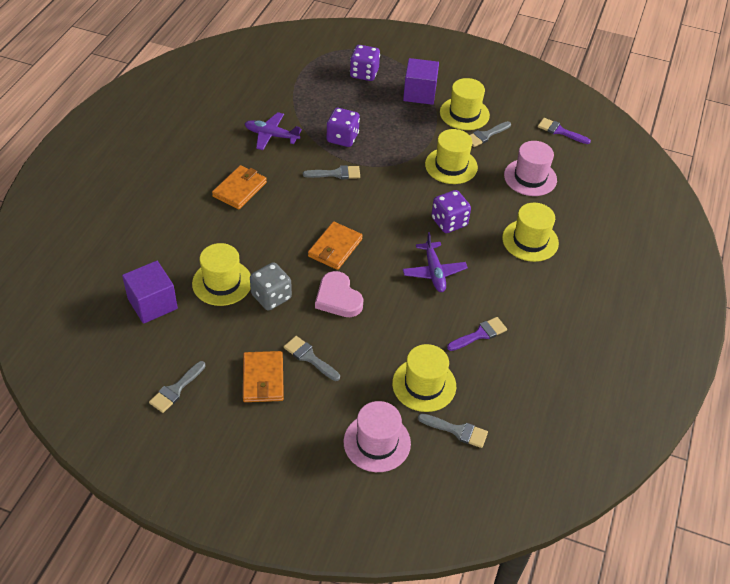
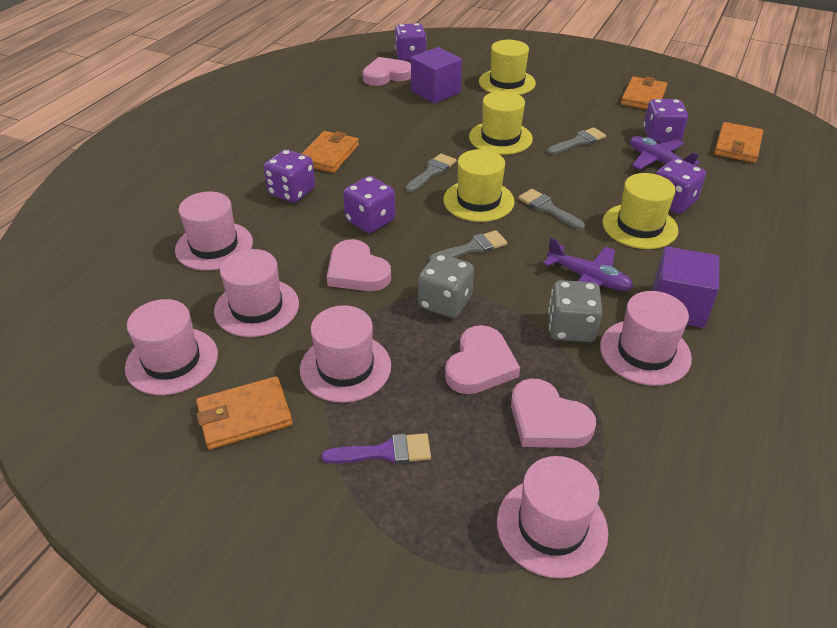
grey brush: [149,361,206,413] [284,336,340,381] [303,165,360,179] [418,413,488,448] [470,121,511,147] = 5 -> [406,153,456,192] [429,230,507,261] [518,189,585,230] [547,127,606,154] = 4
grey dice: [250,262,292,311] = 1 -> [418,253,474,318] [548,280,603,342] = 2
orange wallet: [212,165,267,209] [243,351,284,402] [308,222,363,270] = 3 -> [196,376,293,450] [302,131,359,173] [621,76,667,110] [714,122,763,163] = 4
pink hat: [343,401,411,472] [504,141,557,196] = 2 -> [125,299,218,395] [175,192,253,271] [214,249,299,337] [300,305,391,403] [497,456,608,578] [600,291,692,386] = 6
pink heart: [315,271,363,317] = 1 -> [327,239,391,291] [363,57,411,86] [445,325,520,394] [511,378,596,448] = 4
purple brush: [447,317,507,351] [538,118,591,144] = 2 -> [321,433,431,464] = 1
purple dice: [327,108,360,147] [350,45,380,81] [431,190,471,233] = 3 -> [264,149,315,203] [343,176,395,233] [395,23,427,61] [643,99,688,143] [656,158,706,213] = 5
yellow hat: [192,243,251,306] [392,344,456,412] [425,129,478,184] [440,78,490,130] [502,203,559,262] = 5 -> [443,149,515,222] [469,91,533,155] [479,40,536,95] [602,173,678,249] = 4

